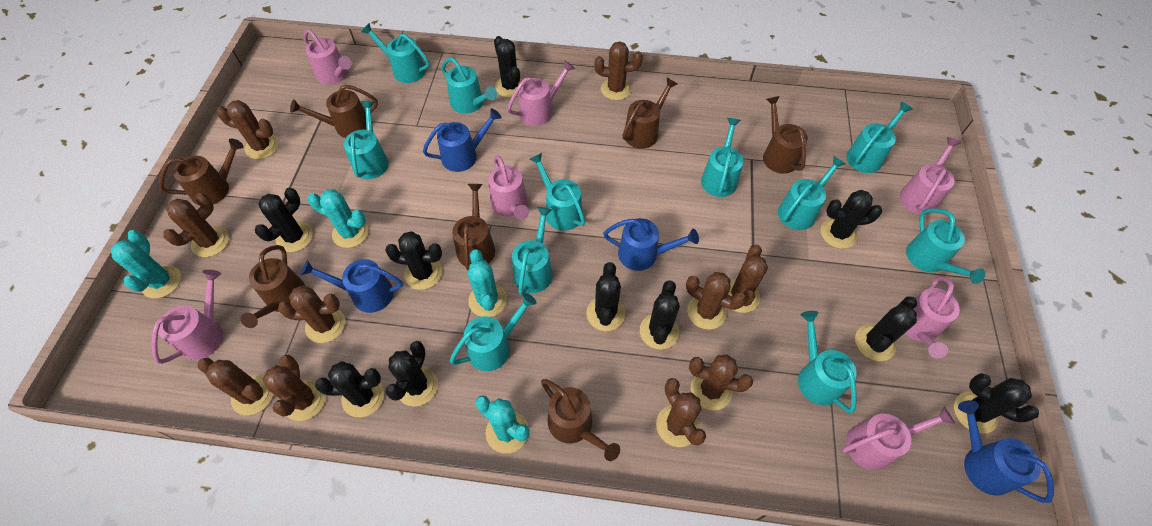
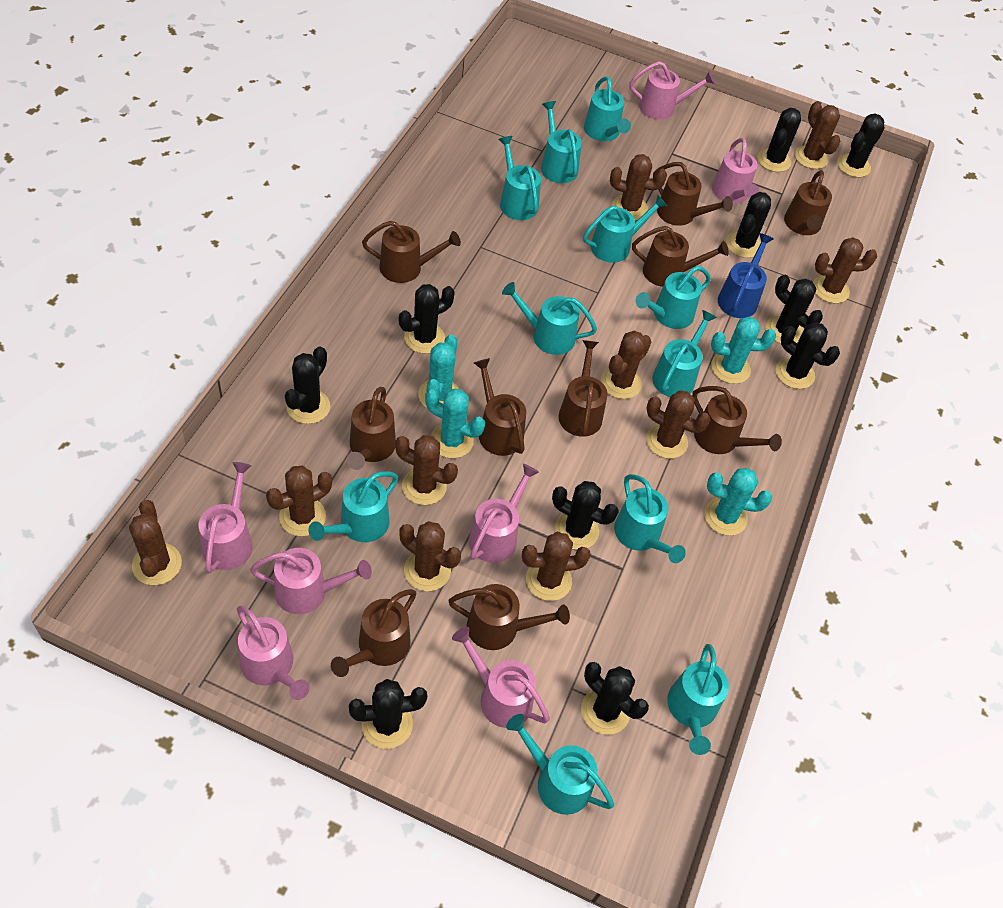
blue watering can: [301,259,403,313] [423,108,502,172] [603,218,699,271] [958,400,1054,503] = 4 -> [718,233,774,318] = 1
brown watering can: [159,138,244,206] [241,245,305,328] [290,84,378,138] [452,184,495,270] [541,379,620,461] [622,78,677,149] [763,96,808,174] = 7 -> [331,589,416,677] [347,387,396,470] [362,221,461,283] [449,584,570,650] [474,358,526,456] [559,340,608,437] [632,226,729,287] [653,162,733,226] [692,386,782,454] [784,170,832,235] = 10

